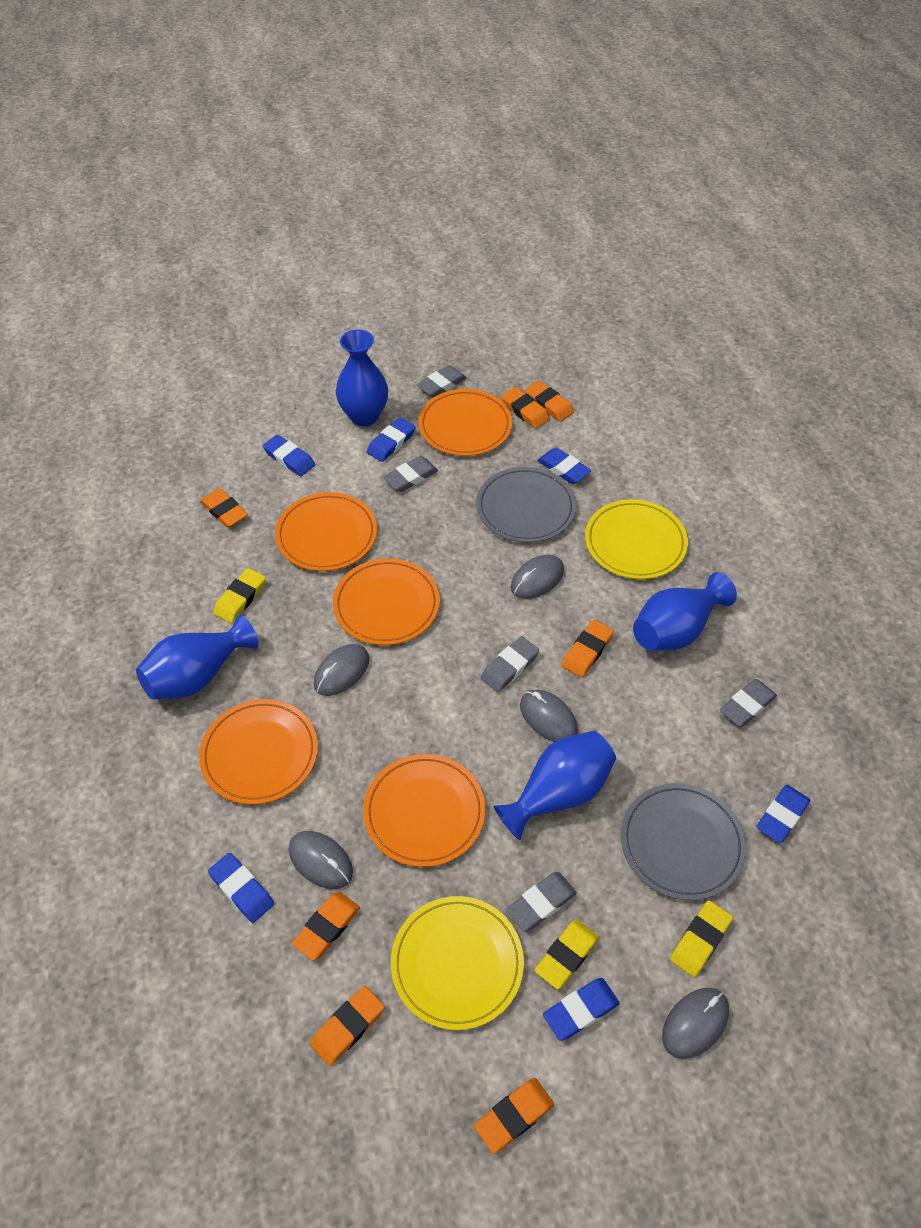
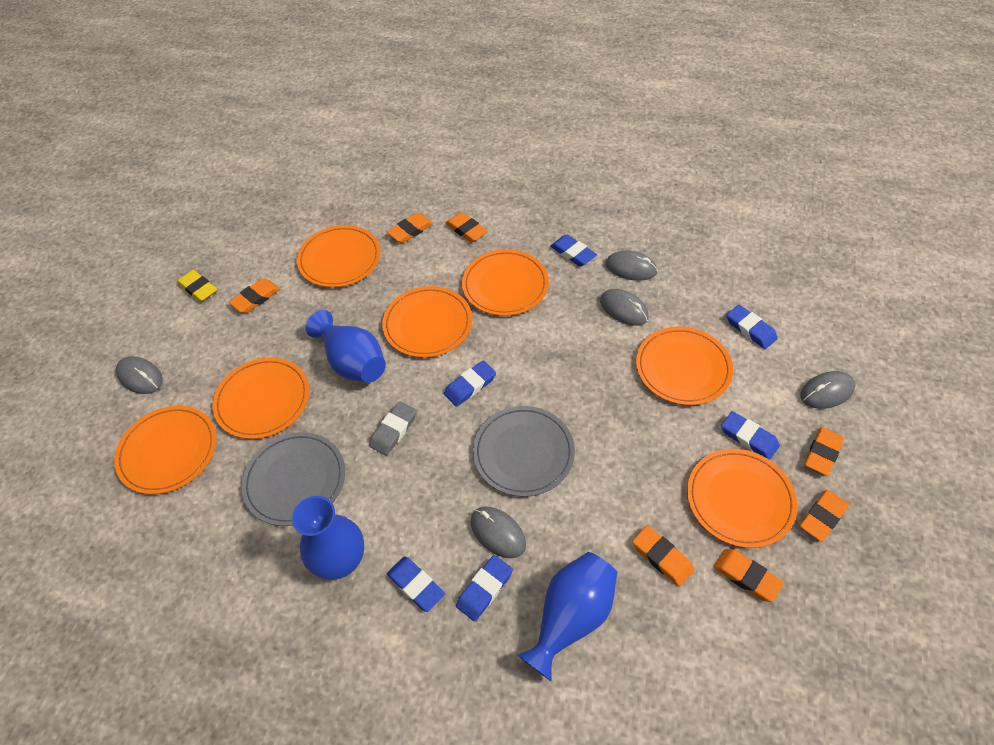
blue vase: [136,615,258,700] [336,329,388,426] [493,730,616,840] [633,572,737,651] = 4 -> [292,496,364,580] [306,310,386,383] [517,552,618,681] = 3
grey eraser: [383,456,438,492] [417,365,467,398] [480,636,539,692] [506,872,577,931] [720,679,777,727] = 5 -> [369,402,417,456] = 1
orange plate: [199,699,318,804] [275,492,377,571] [333,558,440,645] [363,754,485,867] [418,389,512,456] = 5 -> [114,406,217,494] [213,357,309,439] [297,225,381,287] [382,286,472,358] [462,249,549,316] [636,327,733,405] [687,449,798,548] = 7
yellow eraser: [213,568,266,623] [535,919,599,989] [670,900,733,977] = 3 -> [177,270,217,302] = 1
yellow plate: [391,896,524,1030] [585,499,688,579] = 2 -> none = 0

